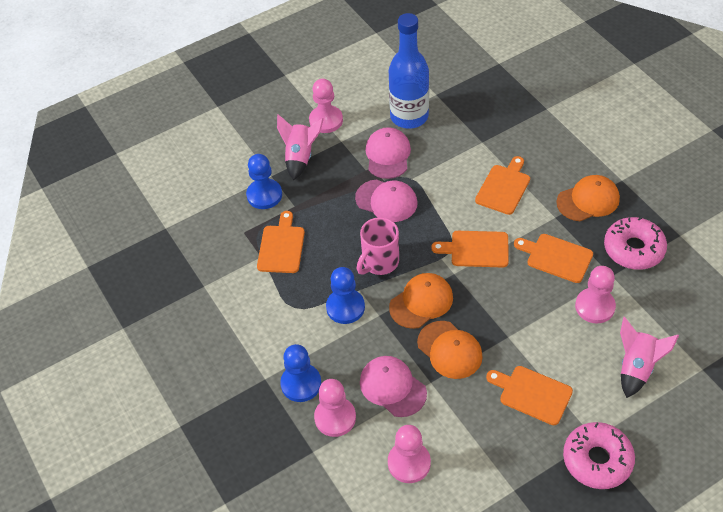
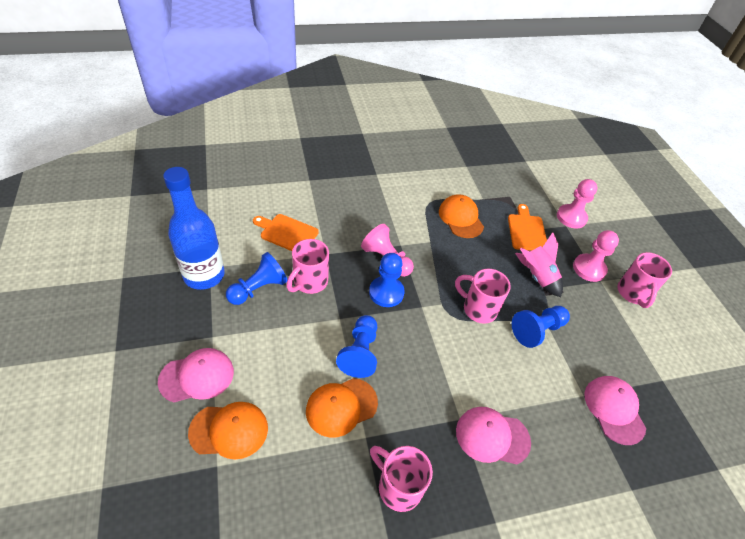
blue pawn: [246,154,282,209] [280,344,321,402] [326,267,365,324] = 3 -> [226,252,287,305] [336,315,377,378] [369,253,404,307] [512,306,570,348] = 4
orange cutting board: [257,211,305,273] [431,231,509,268] [475,156,530,215] [486,366,573,425] [514,234,593,283] = 5 -> [253,214,319,251] [508,204,547,251] = 2
pink donut: [563,422,635,489] [604,217,667,270] = 2 -> none = 0
pink mug: [357,217,399,275] = 1 -> [286,239,329,294] [370,446,433,512] [455,269,511,324] [617,252,672,308] = 4
pink pawn: [309,79,343,133] [314,379,356,437] [388,425,431,483] [575,266,616,324] = 4 -> [361,224,414,277] [557,179,597,229] [573,230,619,282] = 3
pink rocket: [277,114,324,180] [620,317,679,398] = 2 -> [515,232,563,297] = 1

